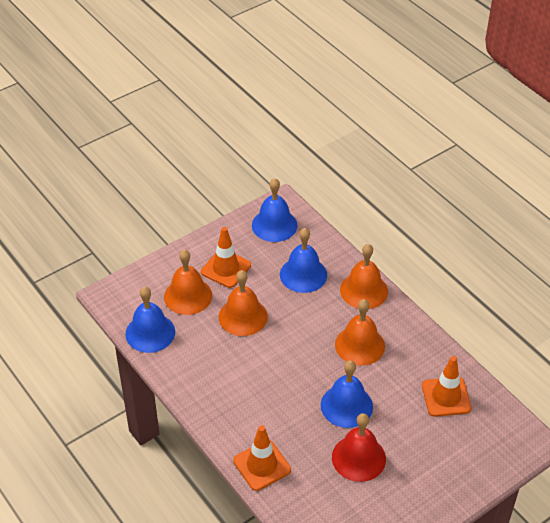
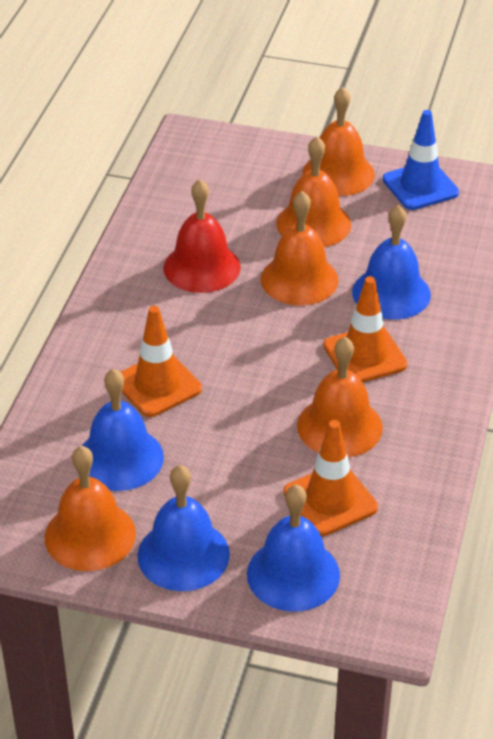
blue traffic cone: none = 0 -> [382,110,459,210] = 1
orange bell: [164,249,212,315] [219,270,268,336] [335,299,385,366] [340,244,388,309] = 4 -> [45,446,136,571] [261,191,338,305] [276,136,351,247] [297,337,383,457] [302,87,375,196] = 5

